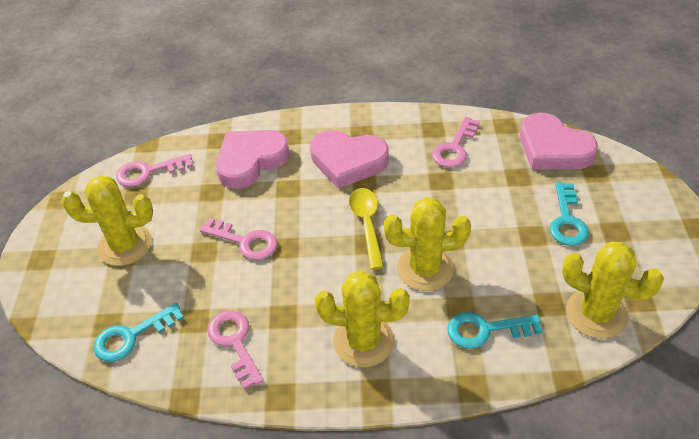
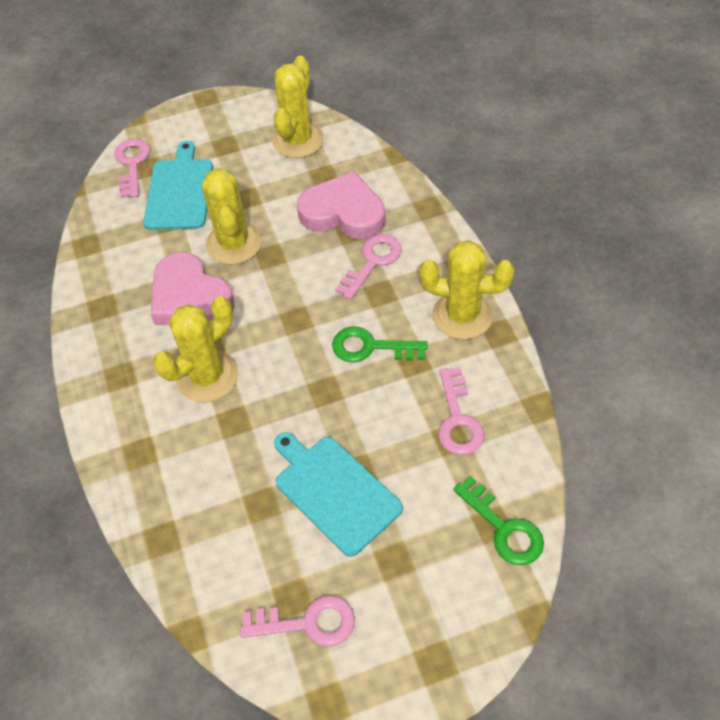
green key: none = 0 -> [332,327,428,362] [453,476,544,565] = 2
pink heart: [216,130,290,189] [310,130,389,189] [520,112,598,170] = 3 -> [150,252,235,325] [297,171,385,239] = 2
turquoise cutting board: none = 0 -> [143,141,213,230] [274,432,403,557] = 2
turquoise key: [94,303,184,362] [447,312,542,349] [550,182,589,246] = 3 -> none = 0
yellow spoon: [349,188,384,270] = 1 -> none = 0

